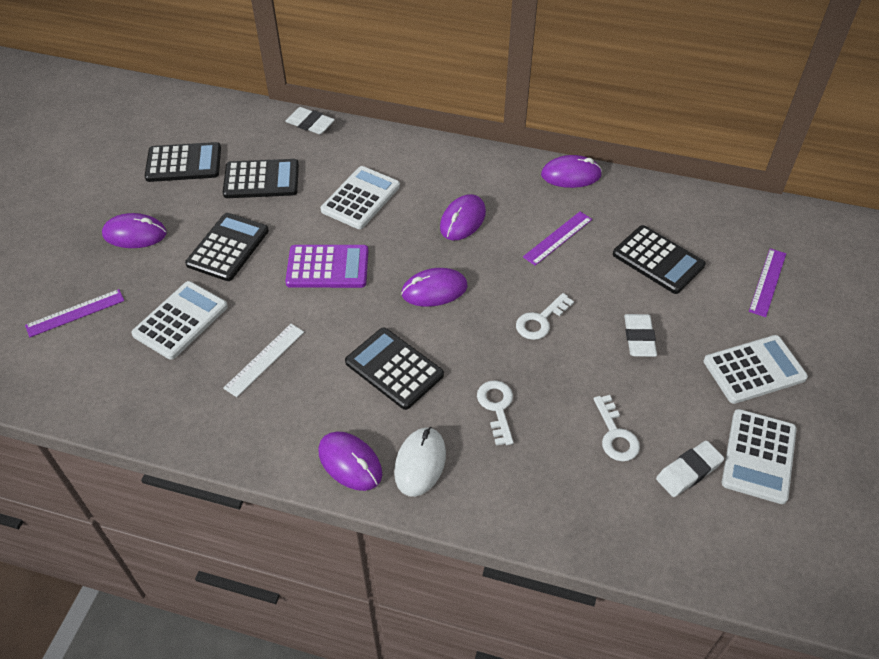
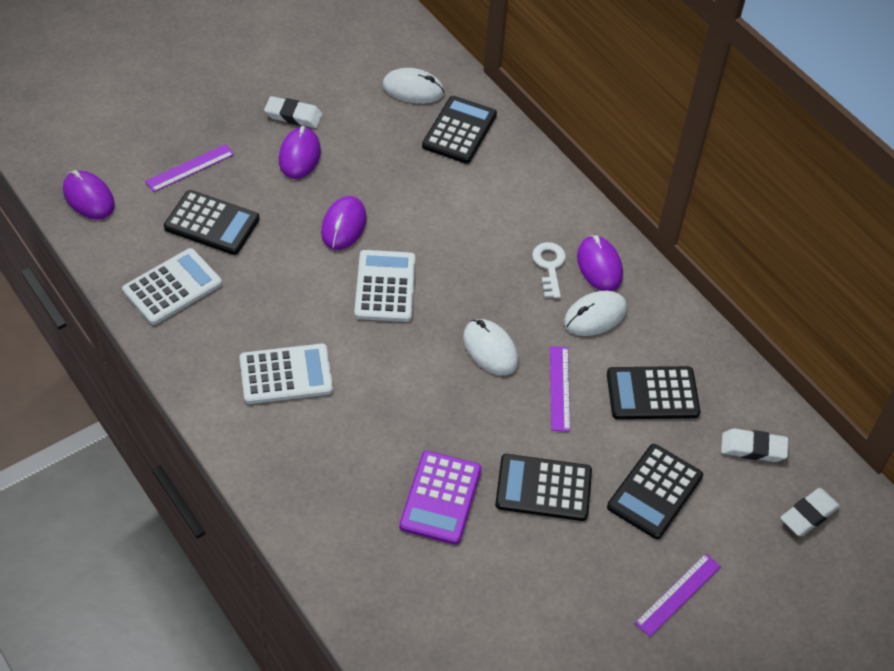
purple mouse: [102,213,167,248] [318,431,382,491] [401,268,468,307] [440,194,486,240] [541,155,602,188] = 5 -> [63,170,115,219] [279,126,321,179] [321,196,367,250] [577,235,623,291] = 4
white calculator: [131,281,228,360] [320,166,400,229] [703,335,808,404] [722,409,797,504] = 4 -> [122,248,222,325] [240,344,333,404] [354,250,415,322] = 3
white key: [477,380,514,446] [516,293,574,340] [594,395,640,461] = 3 -> [532,242,566,299] = 1
white mouse: [394,427,446,497] = 1 -> [383,68,444,104] [463,319,518,375] [564,291,627,336] = 3
white ruler: [223,324,304,397] = 1 -> none = 0

